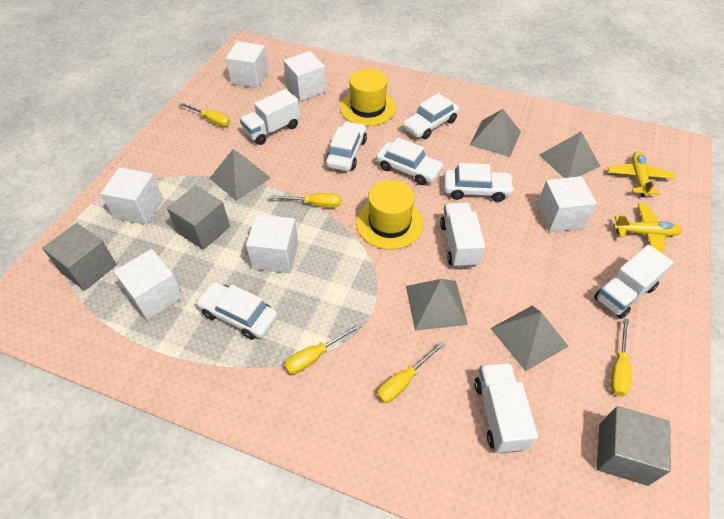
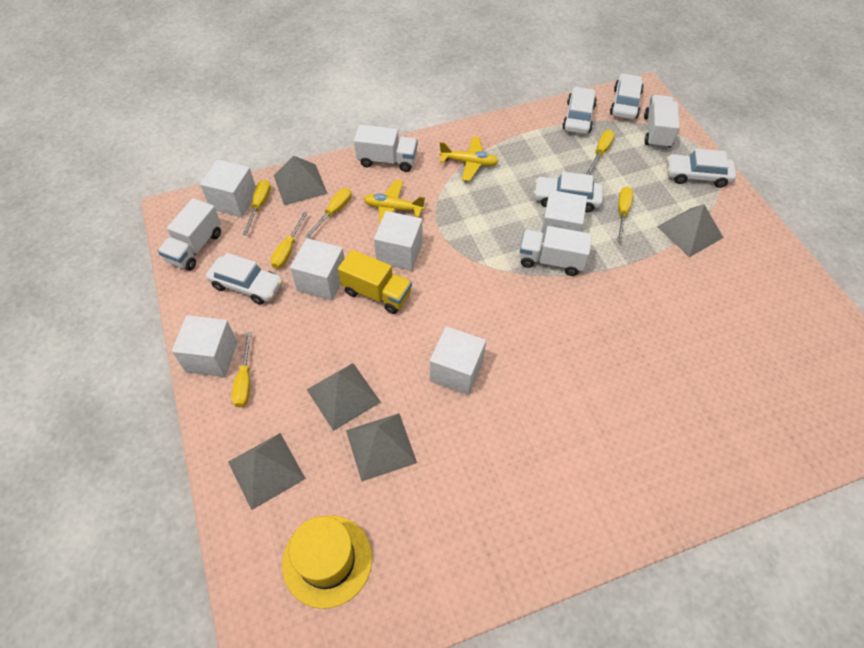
grey cube: [42,223,117,291] [167,185,230,250] [597,406,671,486] = 3 -> none = 0
yellow hat: [340,69,396,126] [356,180,424,250] = 2 -> [282,515,372,609] = 1
yellow screwdriver: [179,102,231,127] [269,193,341,208] [284,323,362,374] [377,341,445,403] [611,318,631,397] = 5 -> [231,332,252,407] [242,180,271,235] [271,212,308,269] [305,188,352,238] [586,130,615,175] [617,187,633,242] = 6
yellow truck: none = 0 -> [338,250,412,314] = 1

